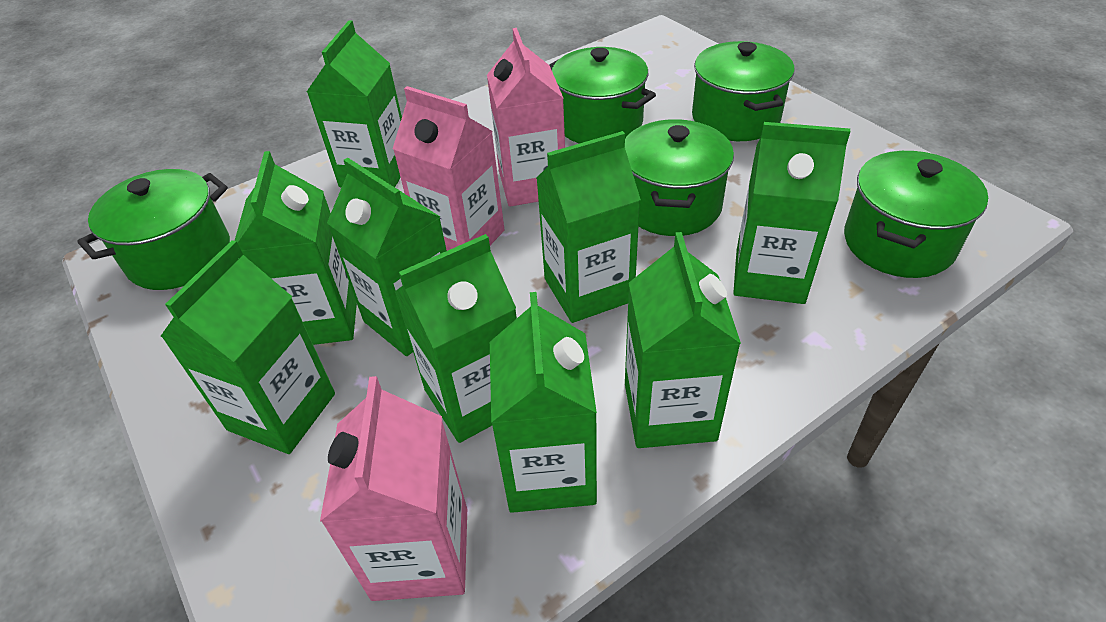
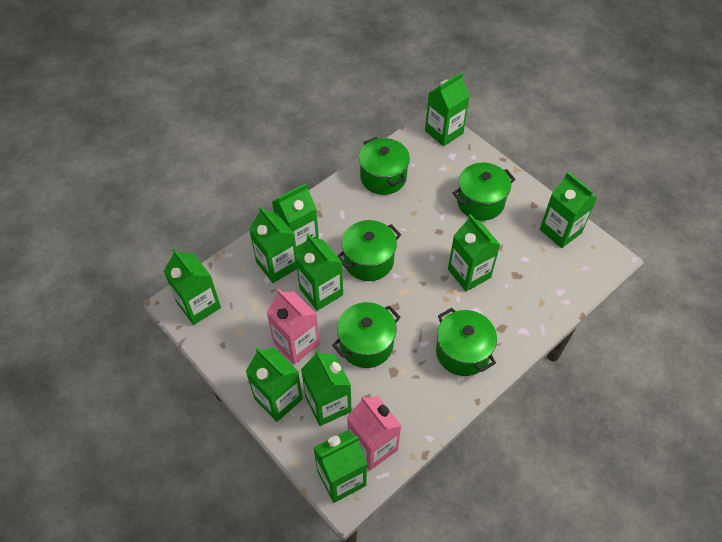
green carton: [160,240,335,454] [235,151,357,345] [307,20,402,187] [327,158,447,356] [395,234,517,443] [490,292,597,513] [536,131,641,323] [625,232,741,448] [733,122,850,304] = 9 -> [164,248,221,325] [246,347,303,422] [249,207,297,283] [272,183,319,252] [295,234,343,311] [301,350,351,426] [313,430,367,503] [425,72,470,146] [448,214,500,291] [540,172,597,248] = 10
pink carton: [320,376,467,601] [393,86,504,251] [487,28,565,207] = 3 -> [267,289,320,364] [347,396,402,471] = 2

